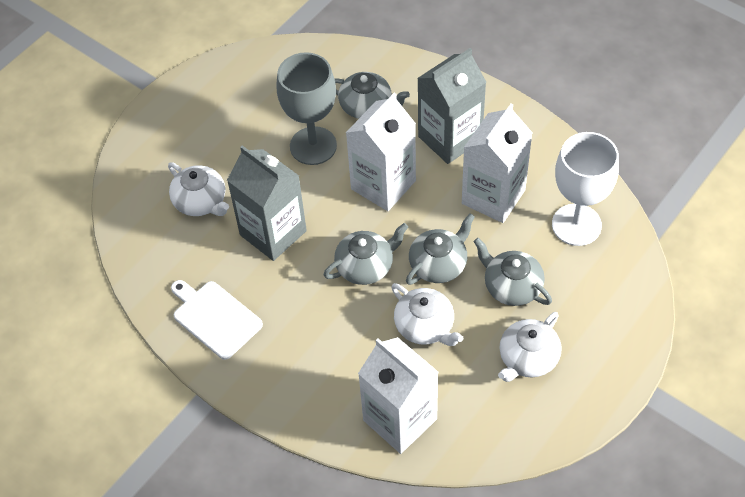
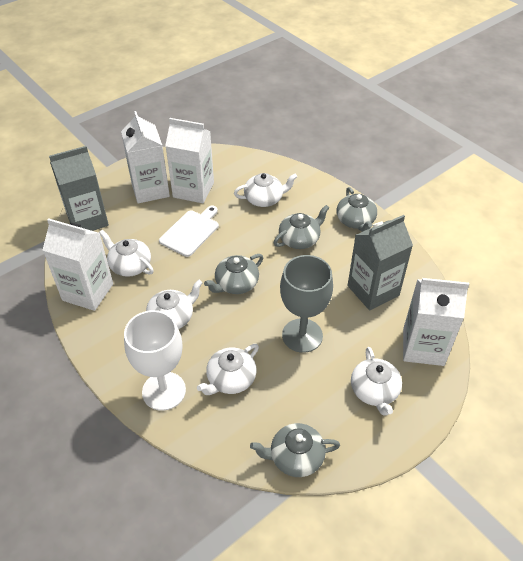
white carton: [346,93,416,211] [358,337,438,454] [462,104,532,223] = 3 -> [42,218,113,311] [121,111,170,203] [165,118,214,203] [403,278,469,366] = 4
white teapot: [168,163,229,216] [391,283,464,346] [498,312,561,382] = 3 -> [99,230,154,277] [146,280,203,329] [197,344,259,395] [234,173,297,207] [351,347,402,416] = 5

